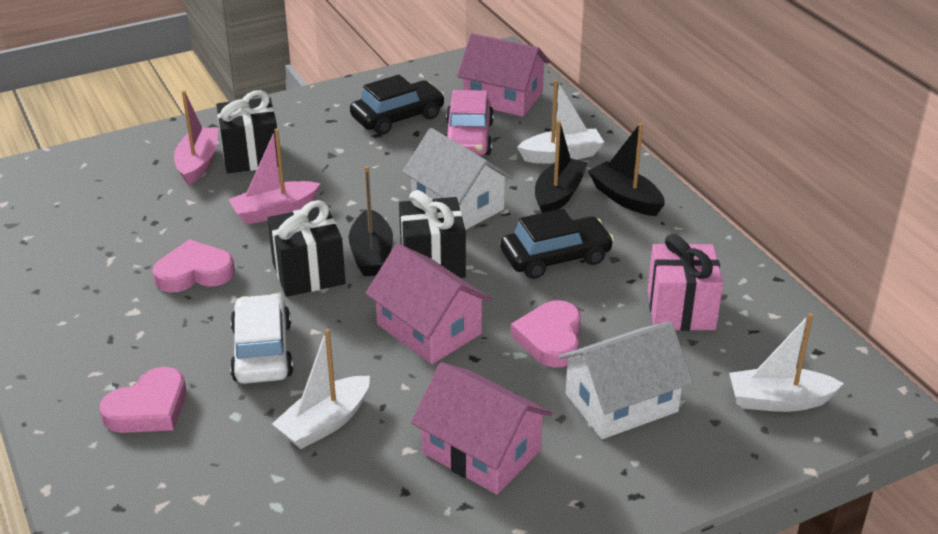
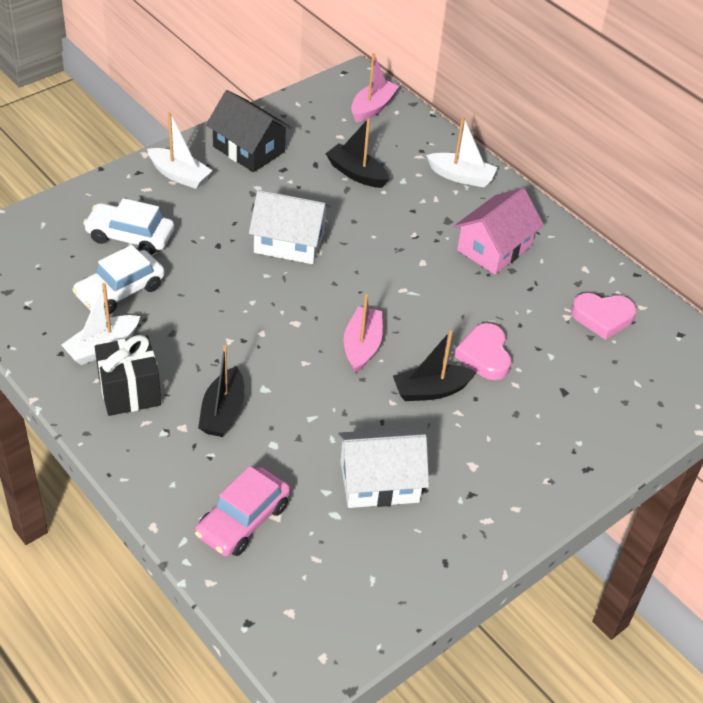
black car: [350,75,445,135] [501,209,614,279] = 2 -> none = 0
black gift: [216,90,278,173] [267,200,346,297] [399,190,466,278] = 3 -> [95,335,161,416] = 1
black house: none = 0 -> [206,90,292,172] = 1
pink gift: [648,234,723,331] = 1 -> none = 0
pink heart: [100,367,186,433] [153,239,235,292] [511,300,581,368] = 3 -> [454,323,511,380] [571,293,636,340] = 2
pink house: [365,244,492,364] [411,362,553,495] [457,33,550,117] = 3 -> [454,188,544,275] = 1
white car: [230,293,293,384] = 1 -> [72,245,165,315] [83,198,174,255] = 2

